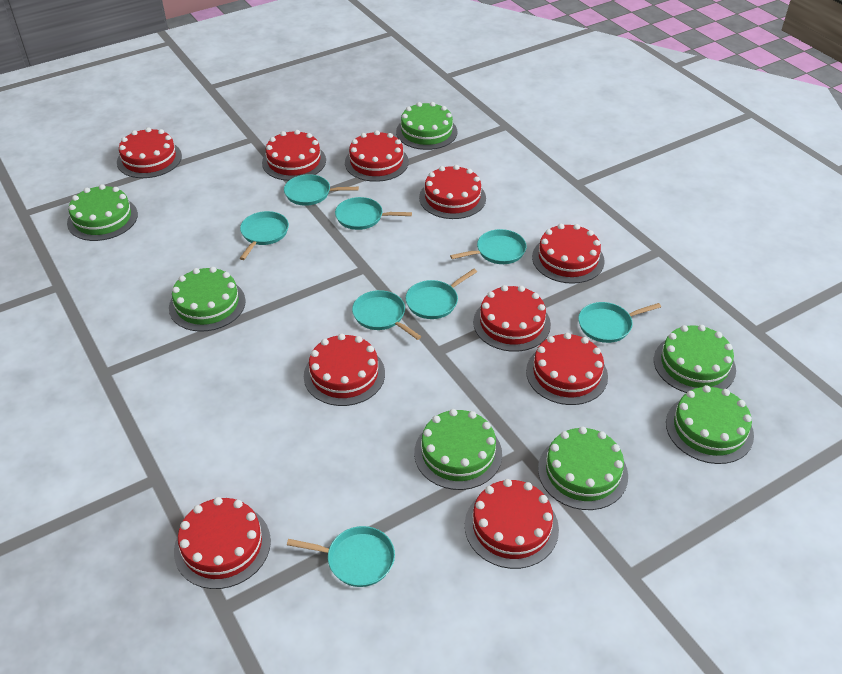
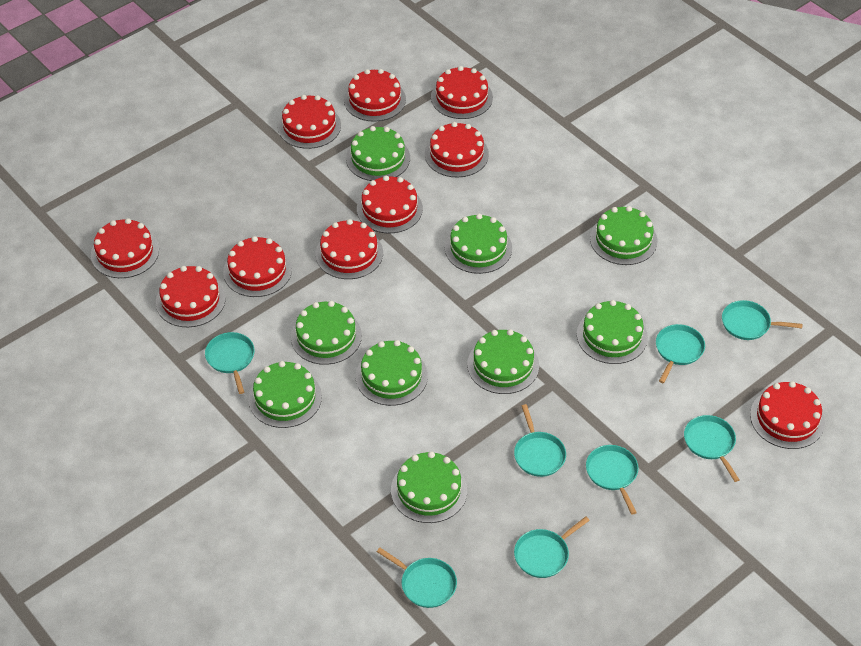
green cake: [67,184,138,241] [169,267,246,332] [396,102,457,150] [414,409,502,490] [538,427,628,510] [654,325,736,393] [666,385,754,464] = 7 -> [248,361,322,428] [291,301,362,365] [346,126,410,181] [356,340,428,406] [391,451,467,523] [445,214,512,274] [467,329,539,394] [577,300,648,364] [590,206,657,265] = 9

